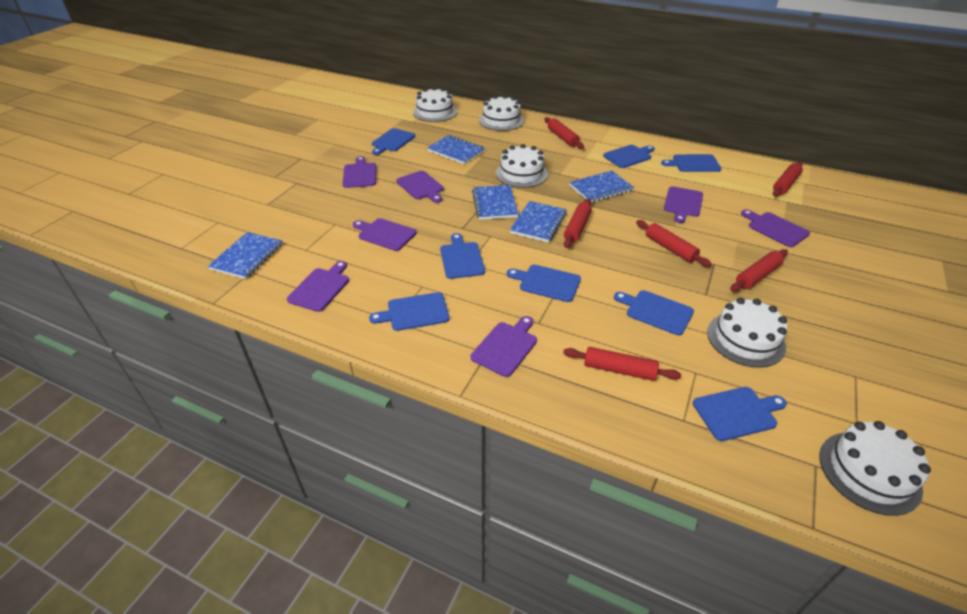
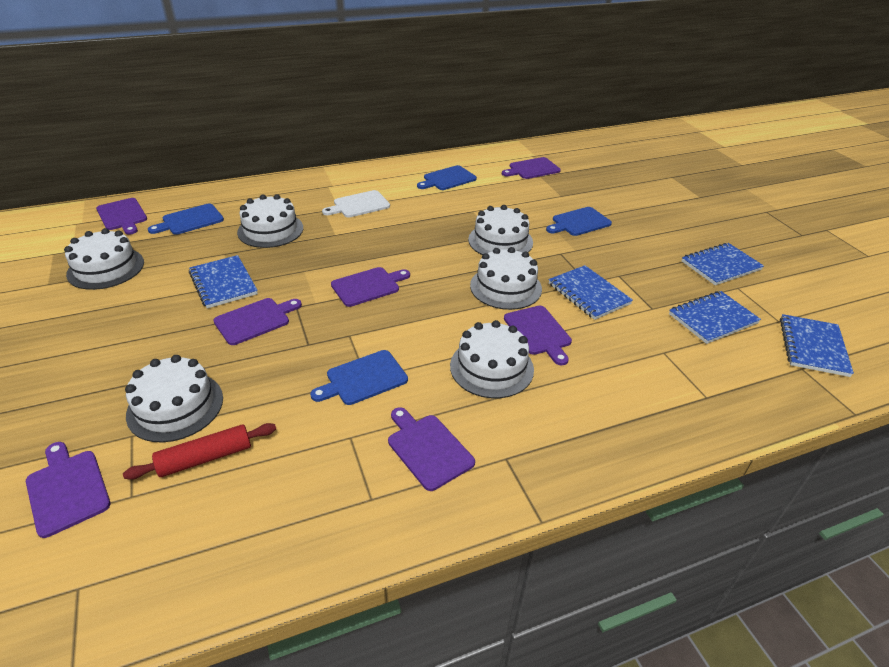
blue cutting board: [369,292,450,331] [372,128,415,155] [440,233,485,279] [507,265,581,302] [603,145,655,168] [614,290,694,335] [661,154,721,172] [693,387,787,441] = 8 -> [148,204,224,235] [310,350,408,405] [417,165,477,190] [546,207,612,236] = 4
red rolling pin: [544,117,584,149] [563,347,681,381] [564,198,592,248] [636,220,712,267] [730,249,788,292] [773,162,803,197] = 6 -> [123,423,276,480] = 1
white cake: [413,87,457,122] [479,95,524,131] [496,144,548,188] [707,298,787,367] [819,421,931,516] = 5 -> [64,228,144,290] [125,355,223,442] [237,194,303,248] [450,320,534,398] [468,205,533,255] [470,247,542,310] = 6
white cutting board: none = 0 -> [322,190,390,218] = 1

